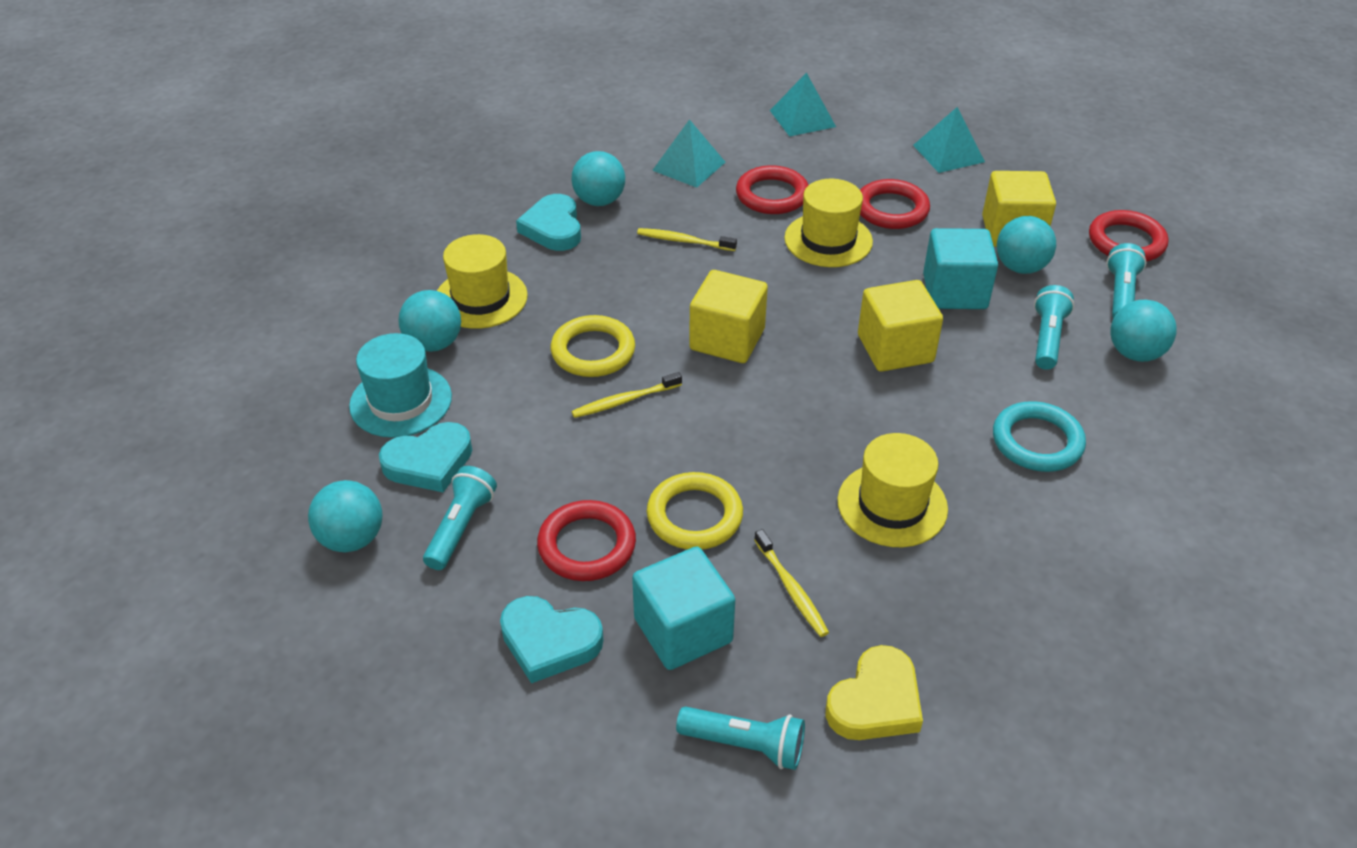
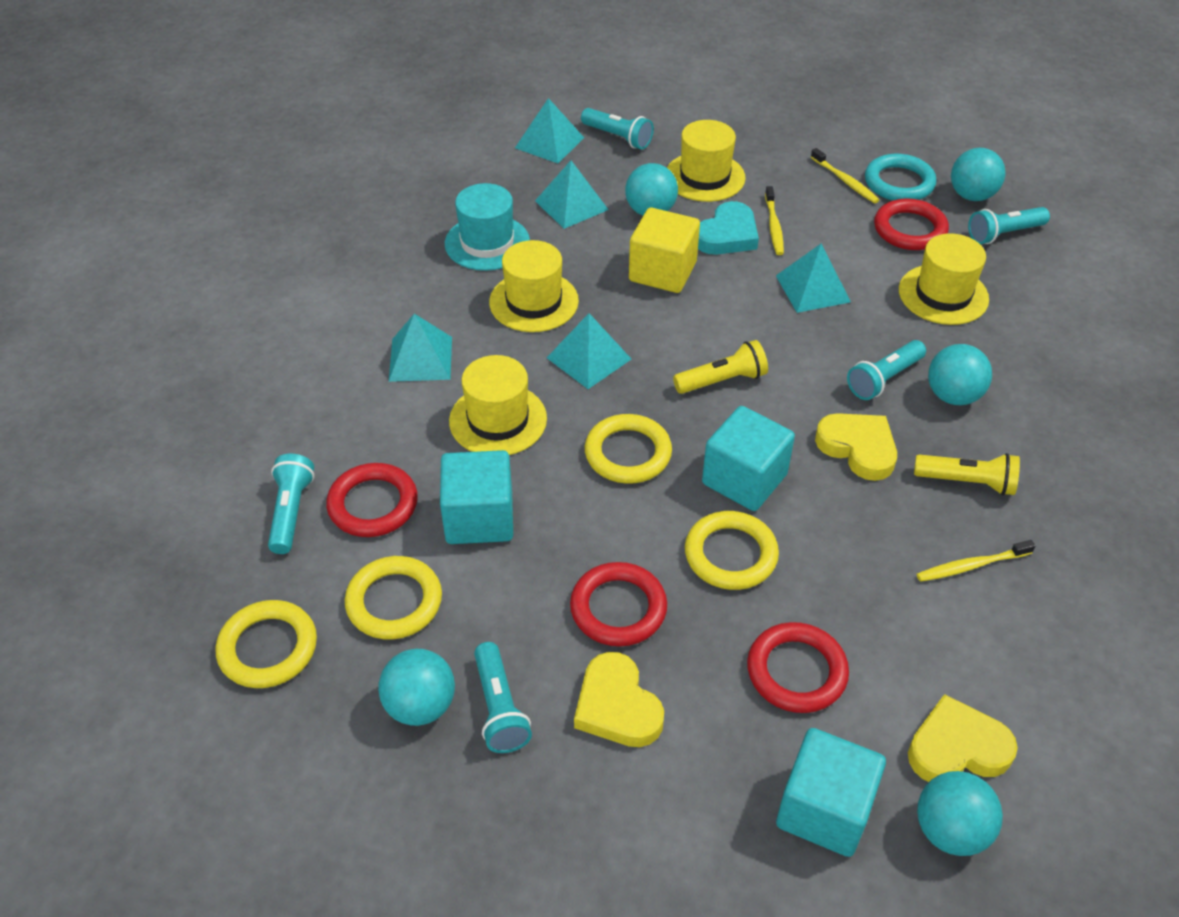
turquoise cube: [632,546,735,670] [923,228,998,309] = 2 -> [440,450,513,544] [702,406,795,511] [776,728,886,857] = 3
turquoise flashlight: [423,466,497,570] [676,706,805,770] [1034,285,1075,370] [1106,243,1146,319] = 4 -> [268,453,315,554] [474,642,532,753] [581,108,654,149] [847,340,926,400] [968,207,1050,244] = 5
turquoise heart: [379,422,472,492] [500,596,604,683] [516,194,581,251] = 3 -> [698,201,759,255] = 1
turquoise pyramid: [652,119,725,188] [770,72,836,137] [913,107,985,173] = 3 -> [389,314,452,382] [515,98,584,163] [535,160,609,229] [547,313,631,389] [776,244,851,313] = 5
yellow cube: [689,270,768,363] [858,280,943,372] [982,171,1056,247] = 3 -> [629,208,700,293] = 1
yellow flashlight: none = 0 -> [673,340,768,394] [914,453,1020,496] = 2
yellow hat: [437,234,528,329] [784,179,873,267] [837,433,948,547] = 3 -> [449,355,547,455] [489,240,579,332] [667,120,746,202] [899,233,989,325] = 4
yellow heart: [826,645,923,740] = 1 -> [574,652,664,747] [815,413,897,481] [908,694,1018,782] = 3
yellow ring: [551,315,635,377] [647,472,743,550] = 2 -> [216,600,317,688] [345,556,442,640] [585,414,672,484] [685,511,779,590] = 4

